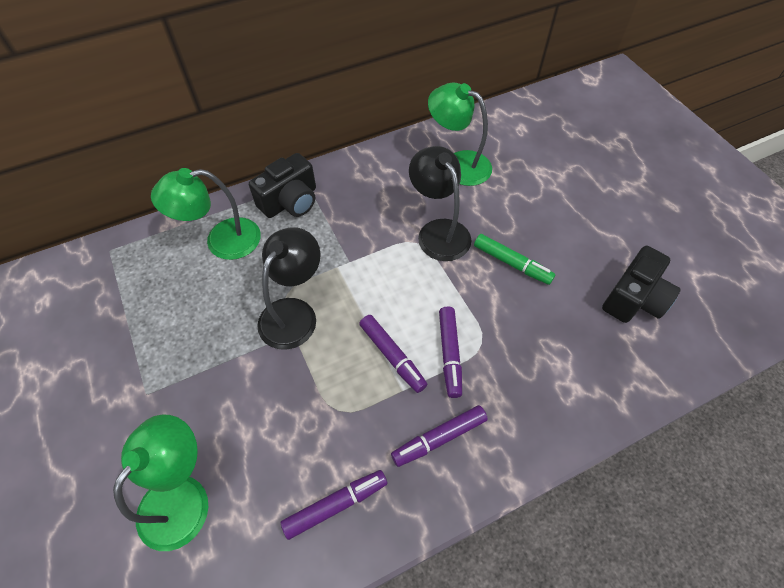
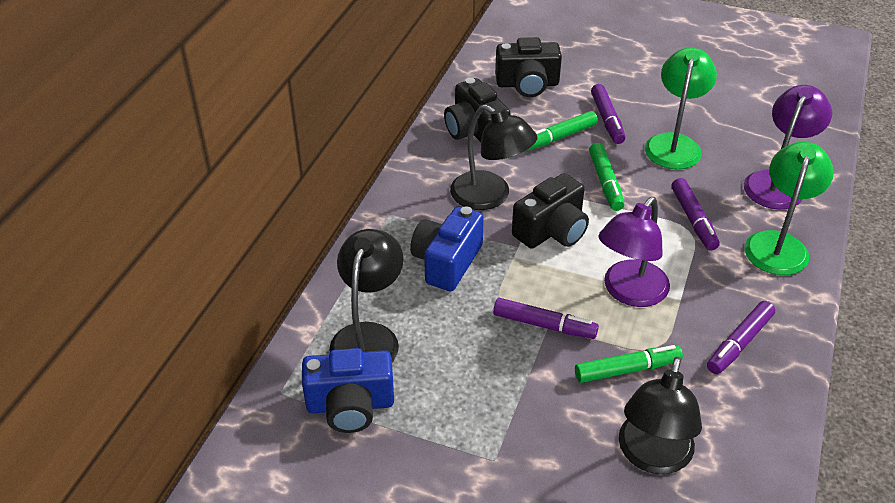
black camera: [249,153,316,218] [602,246,681,323] = 2 -> [444,78,511,142] [495,37,562,97] [512,173,589,249] = 3
black lamp: [257,227,321,350] [409,146,471,261] = 2 -> [329,229,403,362] [450,105,538,210] [619,357,702,474] = 3
blue camera: none = 0 -> [302,348,394,433] [410,206,484,291] = 2
green lamp: [113,414,208,551] [151,168,261,260] [428,82,492,186] = 3 -> [645,47,717,169] [745,142,834,275] = 2
green marker: [474,234,555,285] = 1 -> [526,111,598,151] [575,345,683,383] [589,143,624,211] = 3
purple lamp: none = 0 -> [598,197,670,307] [744,85,832,209] = 2

